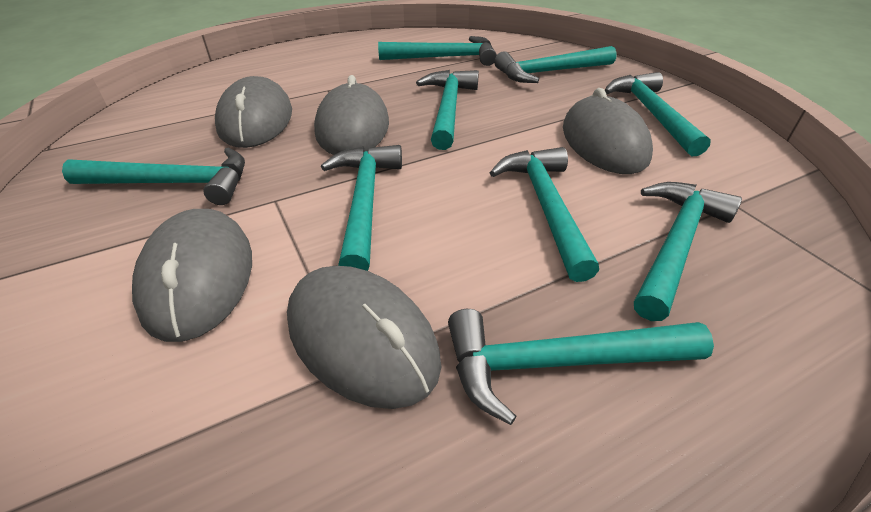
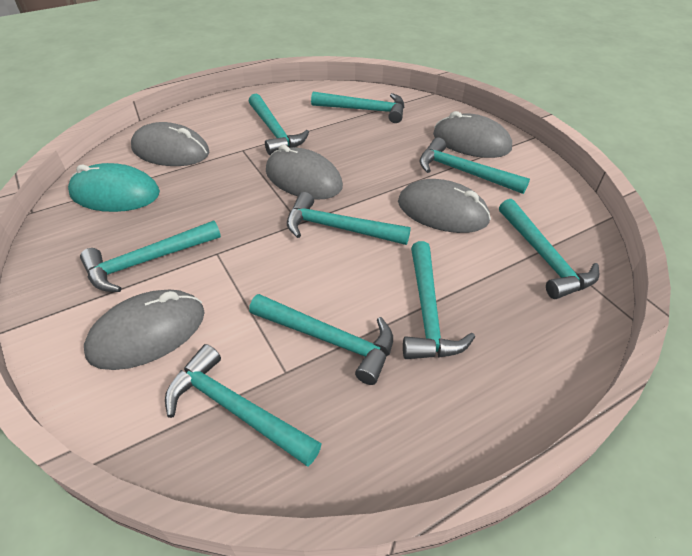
turquoise mouse: none = 0 -> [68,163,160,212] = 1

